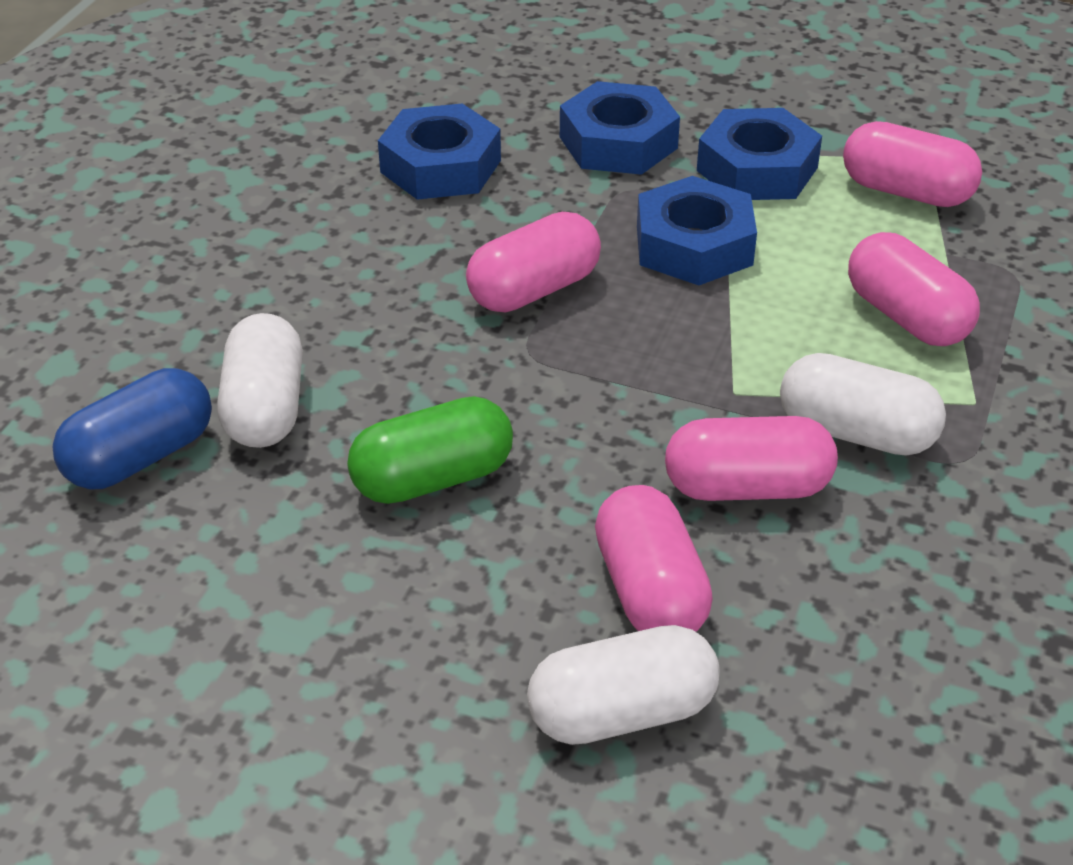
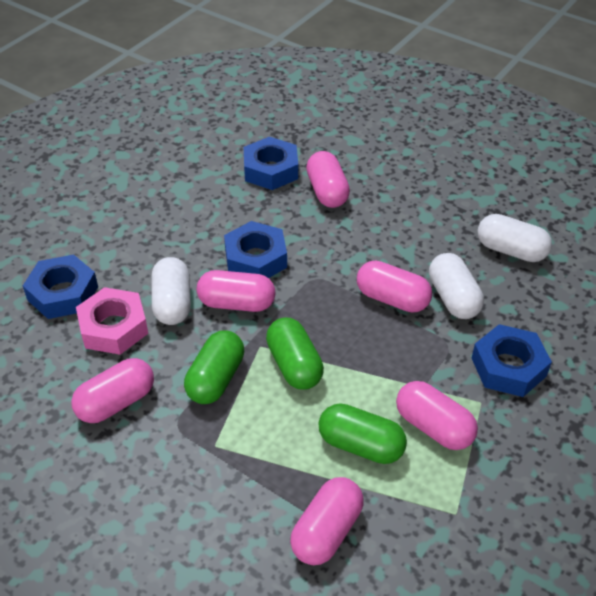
blue capsule: [53,368,212,490] = 1 -> none = 0
green capsule: [347,396,513,504] = 1 -> [184,331,244,404] [266,318,324,390] [318,403,407,464] = 3
pink capsule: [466,212,601,312] [595,485,713,632] [665,416,838,501] [843,121,982,207] [848,232,980,346] = 5 -> [71,358,154,423] [197,270,275,312] [290,477,364,565] [306,151,350,208] [357,260,432,313] [396,381,478,450] = 6
pink nut: none = 0 -> [76,287,148,355] = 1

